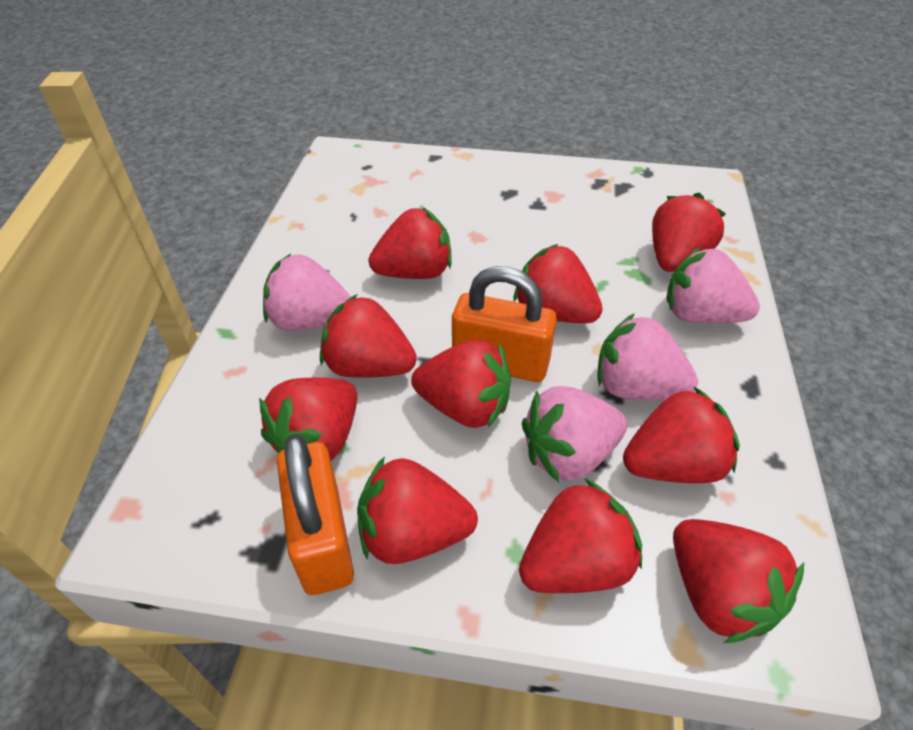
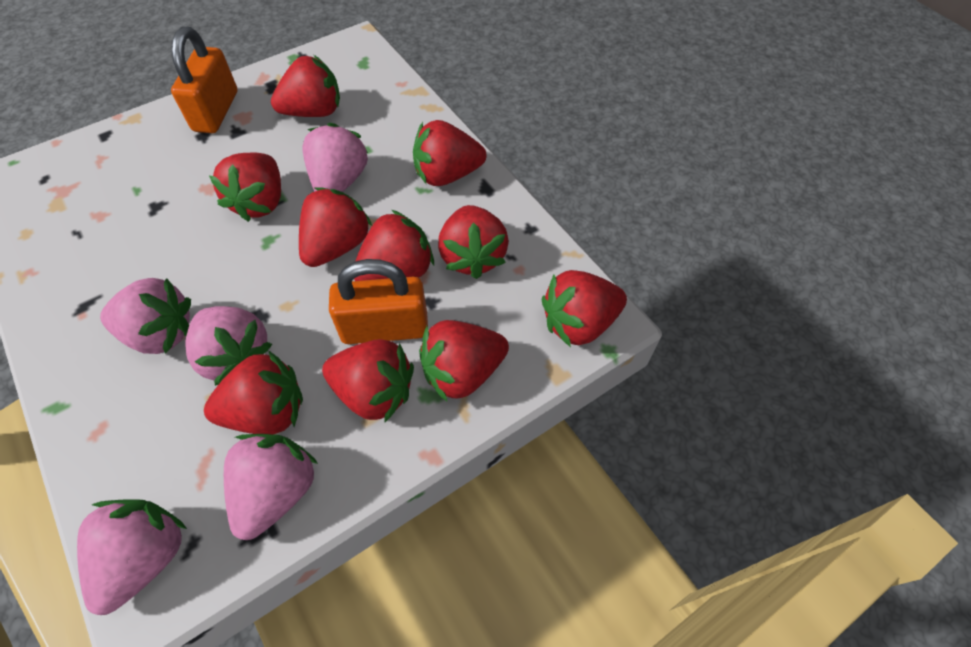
pink strawberry: [263,253,351,331] [522,386,627,482] [597,313,698,400] [666,247,760,323] = 4 -> [77,500,187,615] [100,278,191,354] [185,306,272,386] [224,434,318,540] [303,123,368,192] = 5

